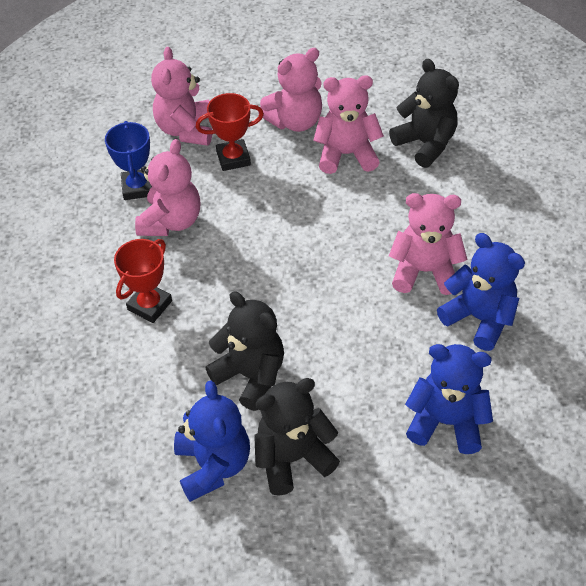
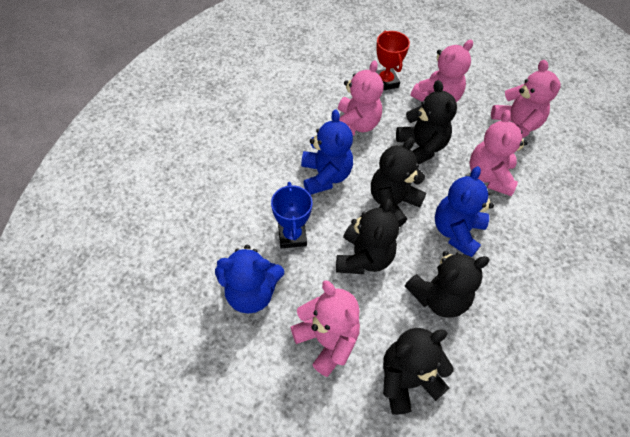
black teddy bear: [206,291,284,411] [254,378,340,496] [389,59,459,168] = 3 -> [336,198,399,274] [371,137,426,227] [383,328,454,415] [396,80,457,164] [405,251,490,318] = 5
red trophy: [114,239,172,323] [196,93,264,171] = 2 -> [376,31,410,91] = 1

